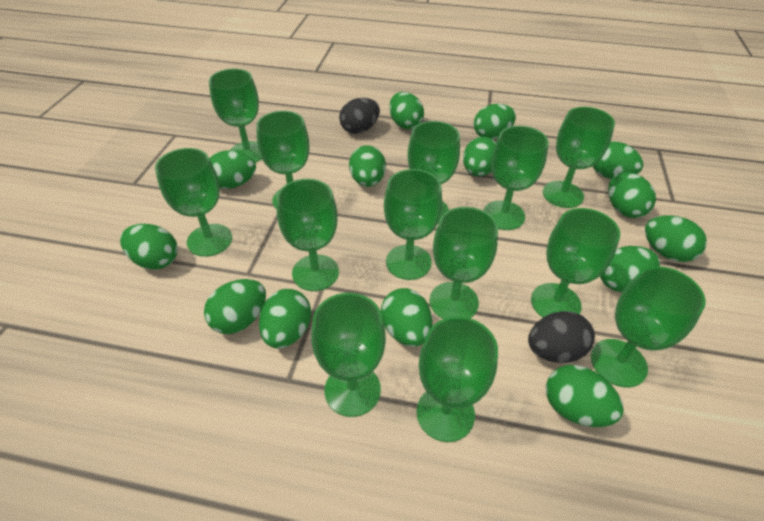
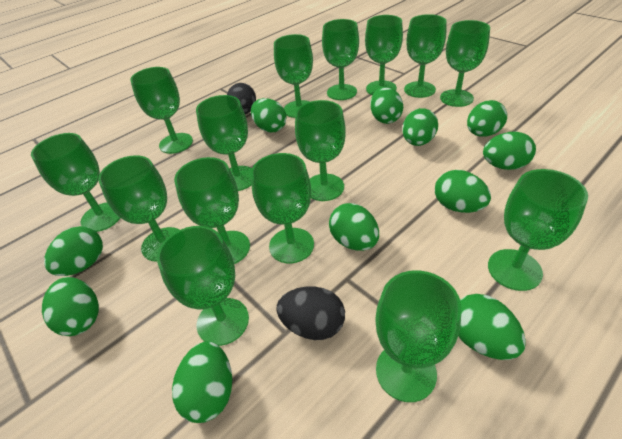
green egg: [120,224,178,270] [204,279,266,334] [209,150,256,189] [259,289,311,348] [349,145,386,187] [381,288,433,347] [389,92,424,129] [463,137,496,176] [474,104,516,139] [546,365,624,427] [593,141,643,179] [600,246,660,292] [608,172,656,218] [645,215,707,262] = 14 -> [42,277,99,336] [44,226,103,276] [172,341,232,423] [251,98,287,132] [329,203,379,251] [370,87,403,124] [402,108,438,146] [435,170,491,213] [458,294,526,360] [467,100,507,137] [483,132,536,170] = 11
green goblet: [155,148,232,257] [209,69,262,163] [256,111,309,209] [277,179,339,291] [311,293,386,417] [384,169,442,280] [408,121,460,223] [417,316,498,442] [429,207,498,319] [483,126,549,230] [531,208,620,318] [543,107,615,208] [591,266,706,388] = 13 -> [31,133,120,232] [98,155,180,262] [130,67,193,154] [157,226,249,346] [174,157,250,264] [196,95,252,191] [251,153,314,263] [274,34,313,118] [295,100,346,201] [322,19,359,100] [365,15,403,95] [375,270,461,402] [404,14,447,98] [440,20,490,107] [488,169,588,291] = 15

